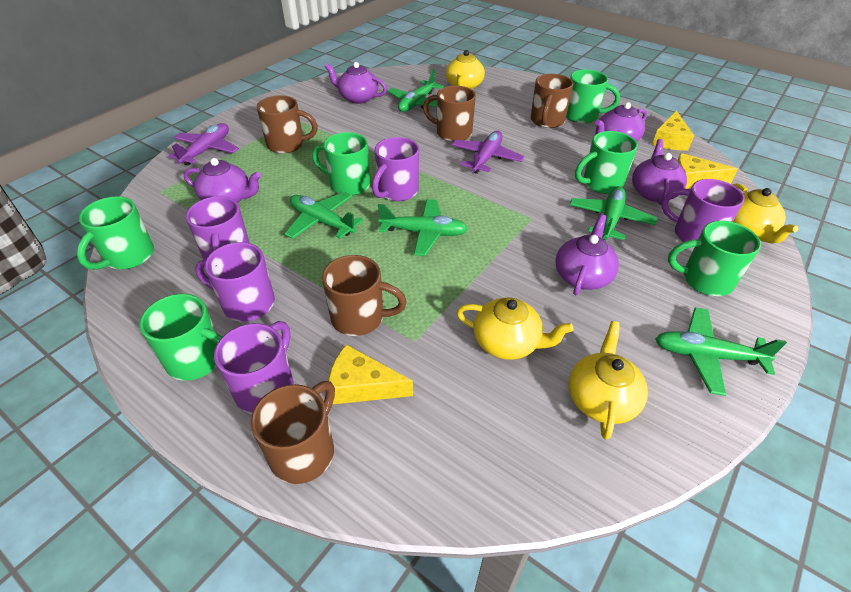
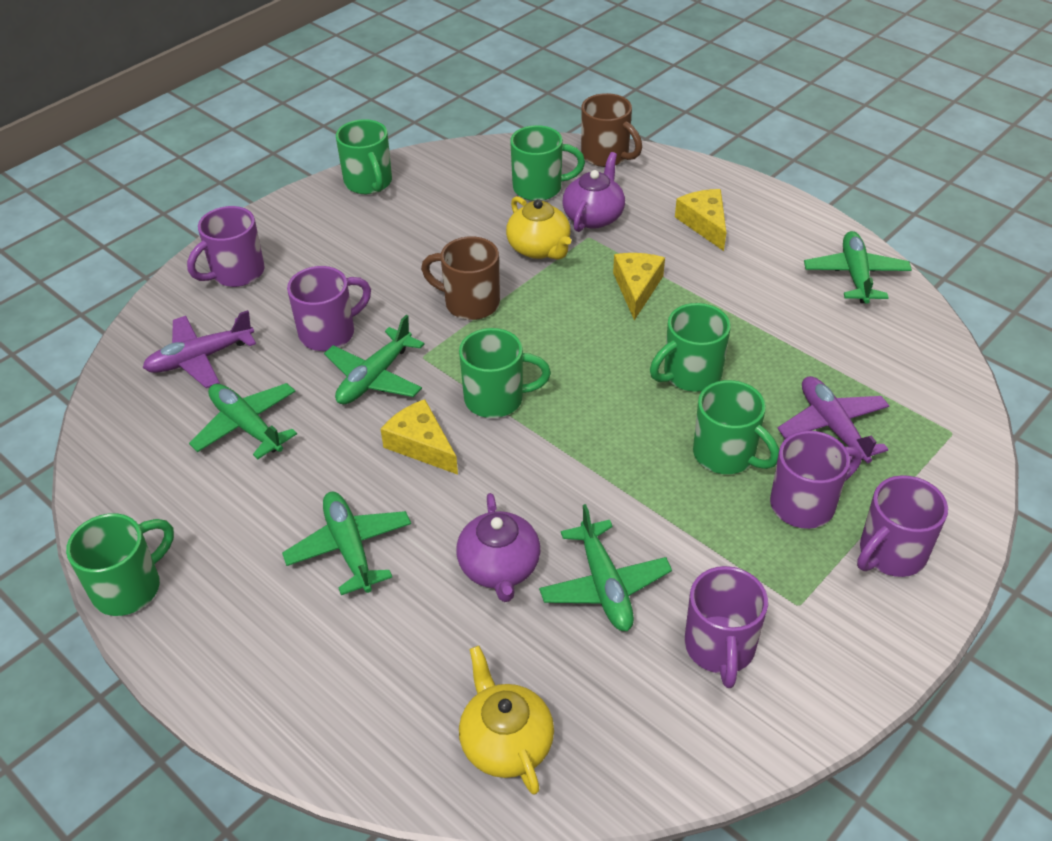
brown mug: [251,381,335,484] [257,95,318,154] [322,255,407,336] [423,86,476,142] [530,74,573,128] = 5 -> [421,236,500,320] [581,93,642,167] = 2
purple teapot: [184,158,261,203] [325,62,387,104] [555,214,619,295] [595,102,647,142] [632,139,687,205] = 5 -> [456,493,540,602] [562,152,625,232] = 2
yellow teapot: [446,50,485,89] [457,297,574,360] [569,321,648,440] [732,183,799,244] = 4 -> [459,646,554,795] [506,196,571,260] = 2

